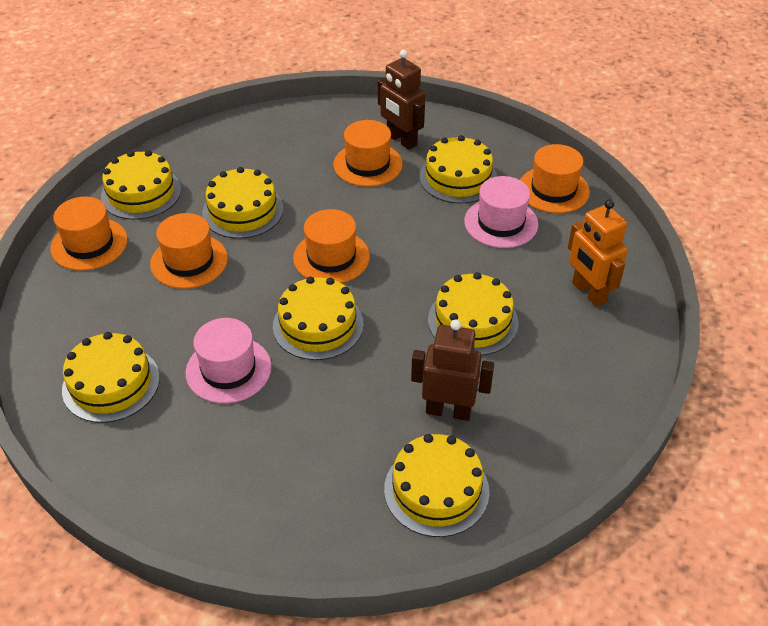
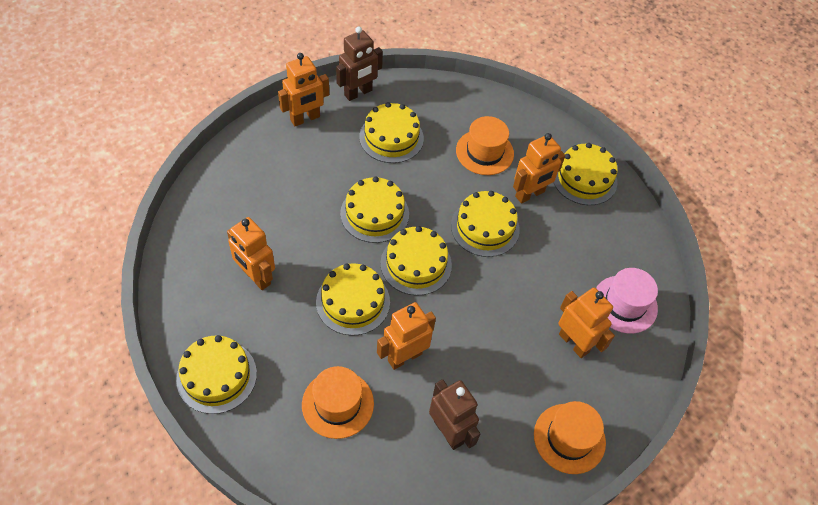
orange hat: [50,197,128,271] [150,213,228,289] [293,209,370,283] [333,120,403,187] [520,144,590,213] = 5 -> [302,366,374,439] [456,116,514,175] [534,401,606,474] = 3
orange robot: [568,199,628,307] = 1 -> [227,217,275,290] [278,53,329,126] [377,302,436,370] [513,133,565,204] [558,288,615,358] = 5
pink hat: [186,318,272,403] [464,176,538,248] = 2 -> [596,268,658,333] = 1

